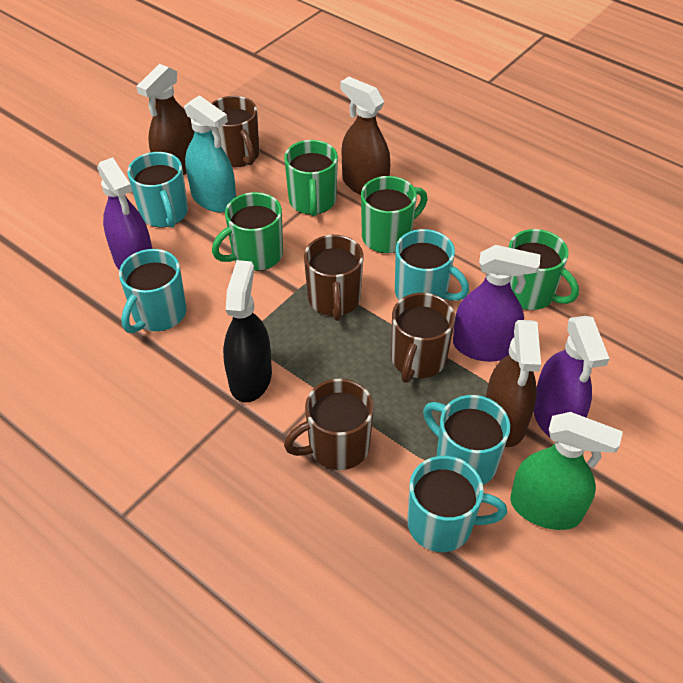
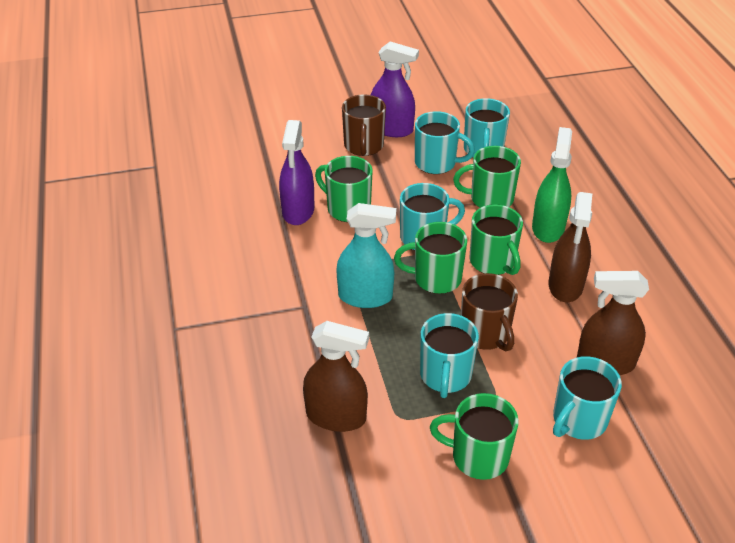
black spray bottle: [223,260,272,403] = 1 -> none = 0
brown mug: [211,96,259,168] [284,379,374,470] [304,235,363,321] [391,293,455,383] = 4 -> [342,94,386,156] [461,273,518,351] = 2
green mug: [212,192,283,271] [284,140,338,216] [361,176,427,253] [508,229,579,310] = 4 -> [315,156,373,222] [394,222,467,294] [430,393,519,480] [453,146,521,208] [469,205,523,275] = 5
purple spray bottle: [97,157,152,269] [453,245,540,362] [533,316,610,437] = 3 -> [279,120,315,225] [371,42,419,137] = 2

